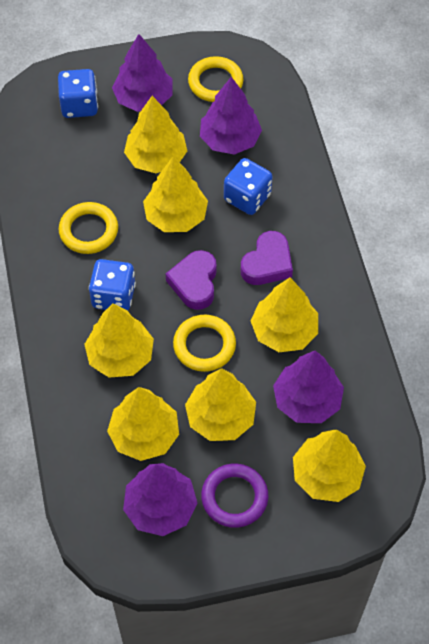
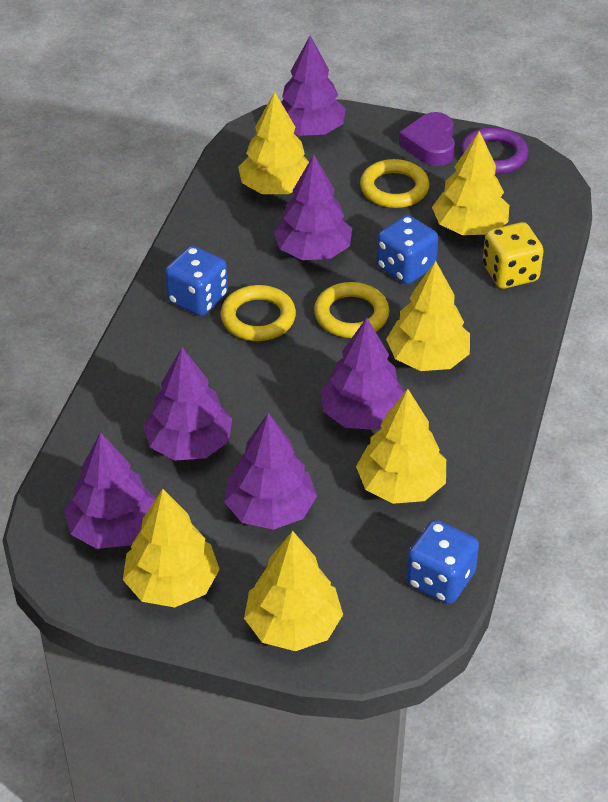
purple heart: [166,250,217,310] [241,231,293,285] = 2 -> [399,112,455,166] = 1
purple tree: [112,34,172,112] [123,463,197,536] [200,77,262,155] [273,351,344,423] = 4 -> [64,432,155,549] [143,347,232,461] [224,413,317,530] [274,155,352,260] [281,36,346,136] [321,318,405,430] = 6
yellow dice: none = 0 -> [483,222,544,289] = 1
yellow tree: [84,303,154,378] [107,387,179,461] [124,96,187,173] [143,157,208,232] [185,368,256,441] [251,278,318,352] [293,430,366,502] = 7 -> [123,489,220,608] [238,92,309,194] [244,531,343,651] [356,389,446,504] [386,261,470,371] [432,131,509,235] = 6

